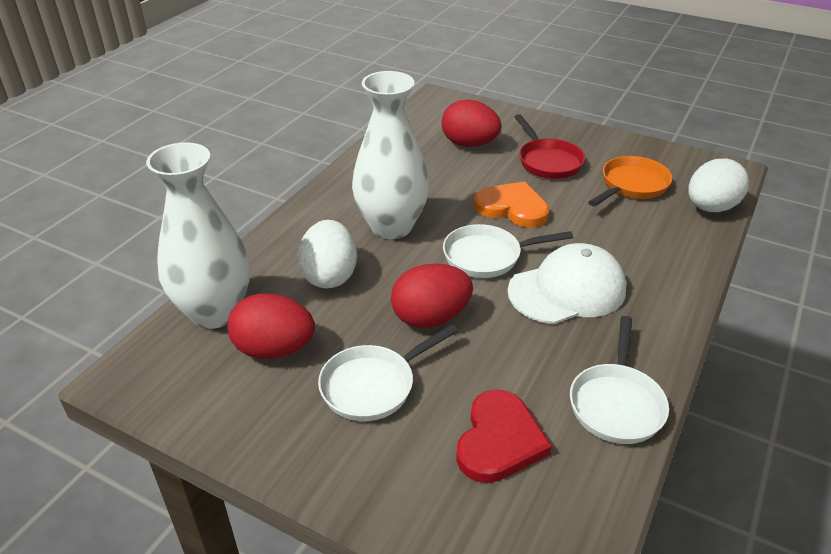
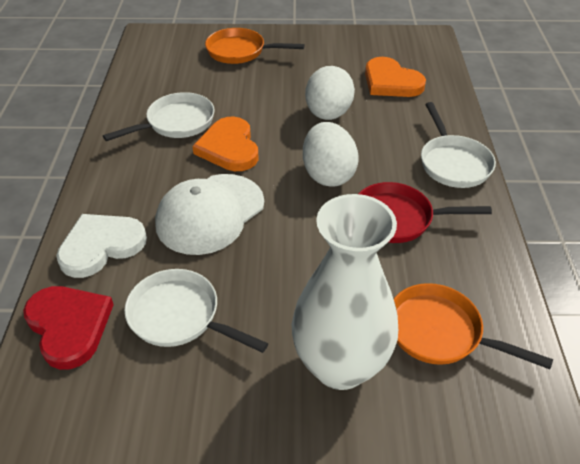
orange heart: [474,181,549,228] = 1 -> [192,117,258,171] [365,57,426,97] = 2
orange pan: [588,156,672,206] = 1 -> [205,28,305,64] [394,283,553,369] = 2
red egg: [227,294,315,359] [391,263,473,328] [442,100,501,147] = 3 -> none = 0
white heart: none = 0 -> [56,214,147,278] = 1
white vase: [146,142,250,329] [352,71,429,239] = 2 -> [292,194,398,390] = 1

